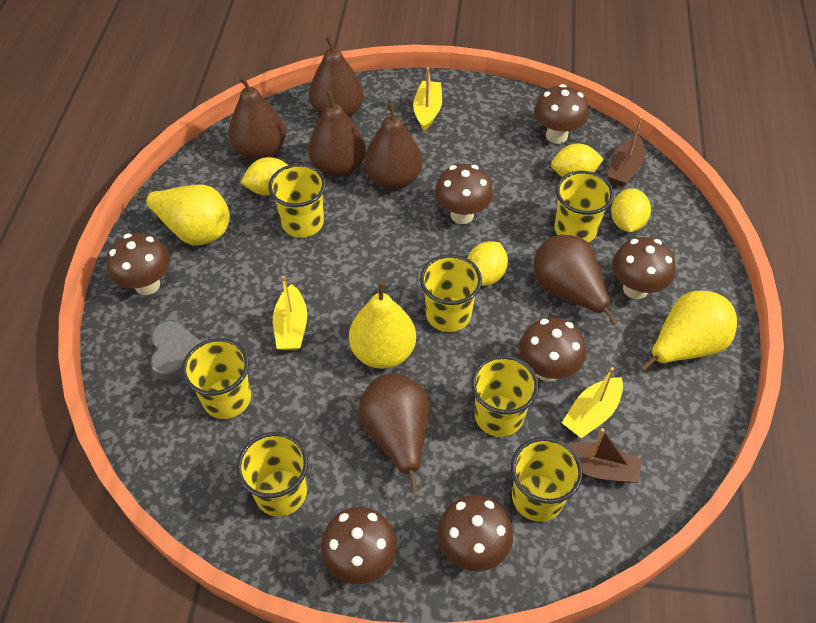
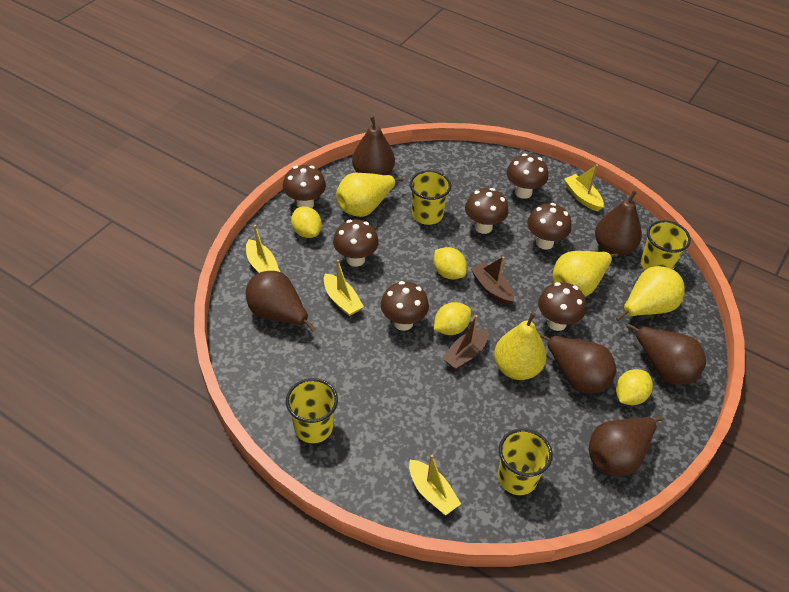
grey heart: [151,321,201,381] = 1 -> none = 0
yellow boat: [273,276,307,350] [413,67,442,131] [562,367,623,438] = 3 -> [246,225,280,273] [324,260,364,316] [409,455,461,515] [564,164,604,212] = 4
yellow cup: [182,338,251,419] [236,432,308,517] [268,164,326,237] [420,254,482,332] [471,355,539,437] [511,437,583,522] [555,171,614,243] = 7 -> [286,378,338,443] [410,170,451,225] [498,428,553,495] [641,220,691,270] = 4
yellow pear: [136,185,230,245] [349,281,416,369] [640,291,737,371] = 3 -> [336,173,404,217] [494,312,546,380] [553,251,618,297] [616,266,685,321] = 4

